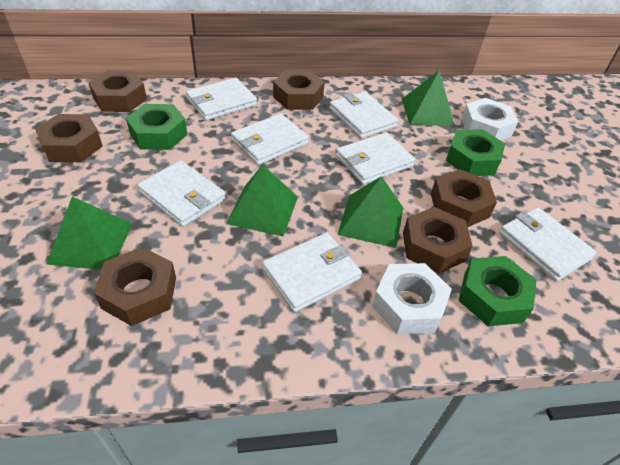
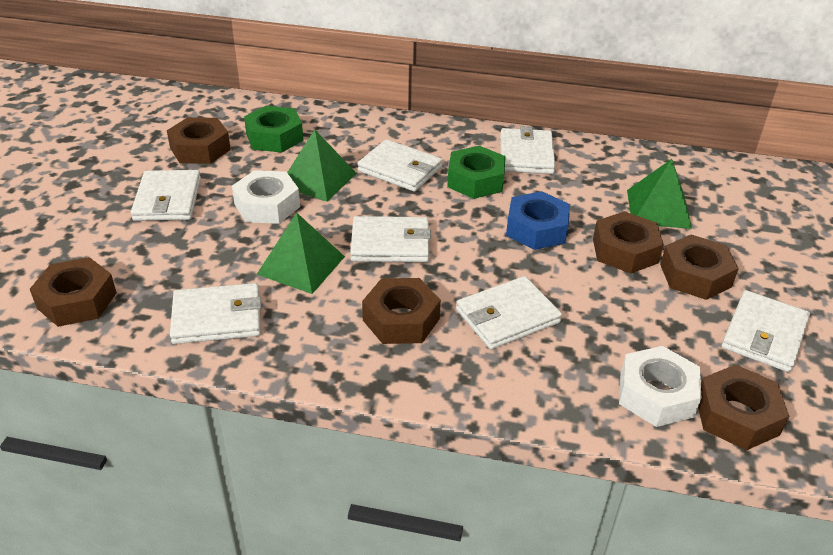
blue nut: none = 0 -> [506,191,570,250] = 1
green nut: [126,104,188,150] [446,129,505,176] [458,256,537,326] = 3 -> [244,106,303,153] [447,146,506,199] = 2
green pyramid: [46,197,133,270] [226,164,298,236] [338,176,403,248] [402,70,455,126] = 4 -> [257,213,345,294] [287,130,356,202] [627,159,692,229] = 3

